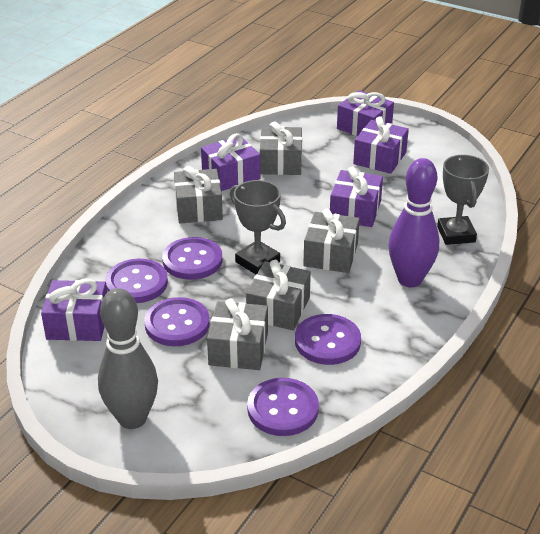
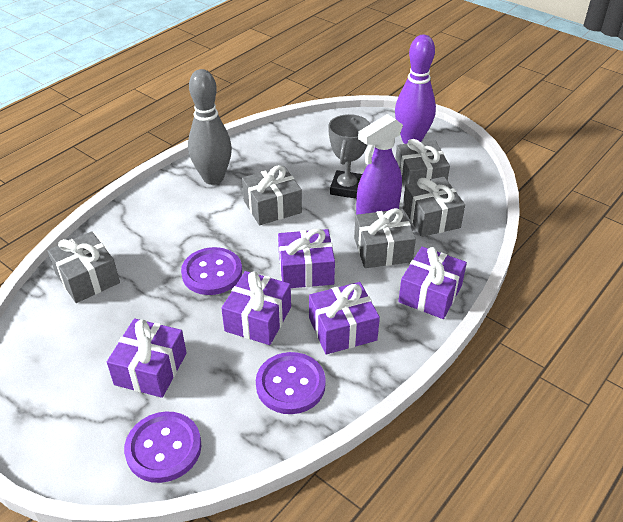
grey trophy: [230,180,286,275] [437,155,489,245] = 2 -> [328,114,370,199] = 1
purple button: [105,259,168,303] [144,297,210,346] [162,237,222,280] [247,378,319,436] [295,314,361,365] = 5 -> [124,412,201,483] [181,247,242,295] [256,352,326,414] = 3
purple spray bottle: none = 0 -> [356,114,403,215] = 1

